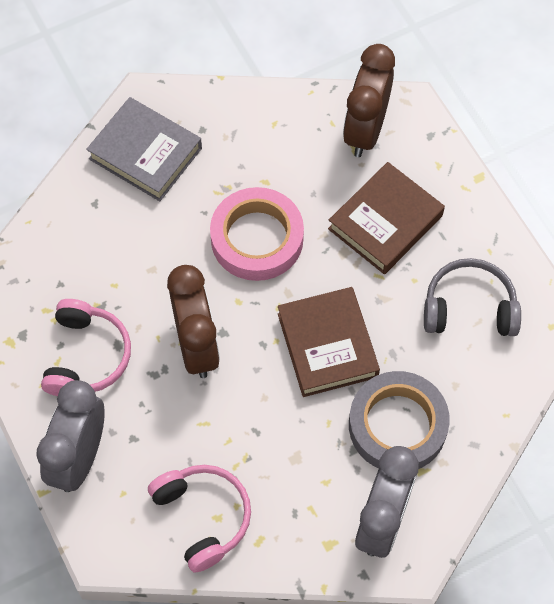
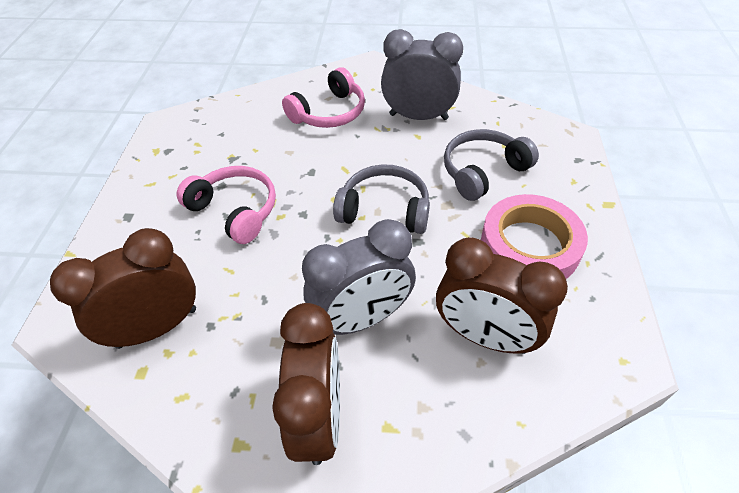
brown book: [278,287,380,397] [328,162,445,274] = 2 -> none = 0
brown clock: [167,265,220,378] [343,44,395,157] = 2 -> [50,228,196,349] [272,303,340,465] [436,237,568,354] = 3
grey book: [86,97,202,201] = 1 -> none = 0
grey headphones: [424,258,521,336] = 1 -> [333,164,430,234] [444,129,539,201] = 2
grey tape: [349,371,450,469] = 1 -> none = 0

